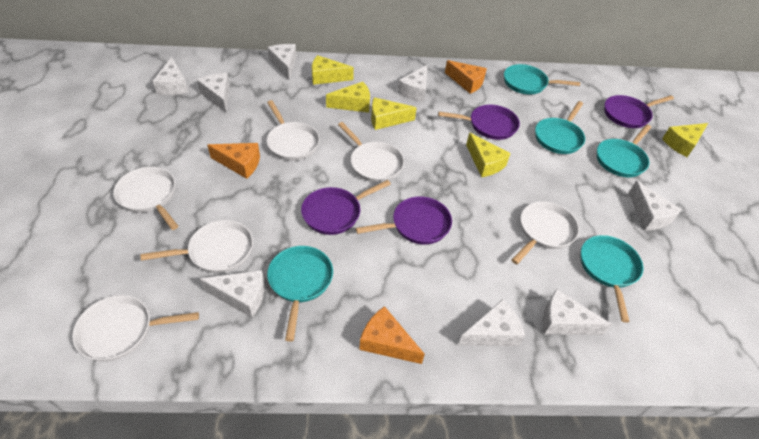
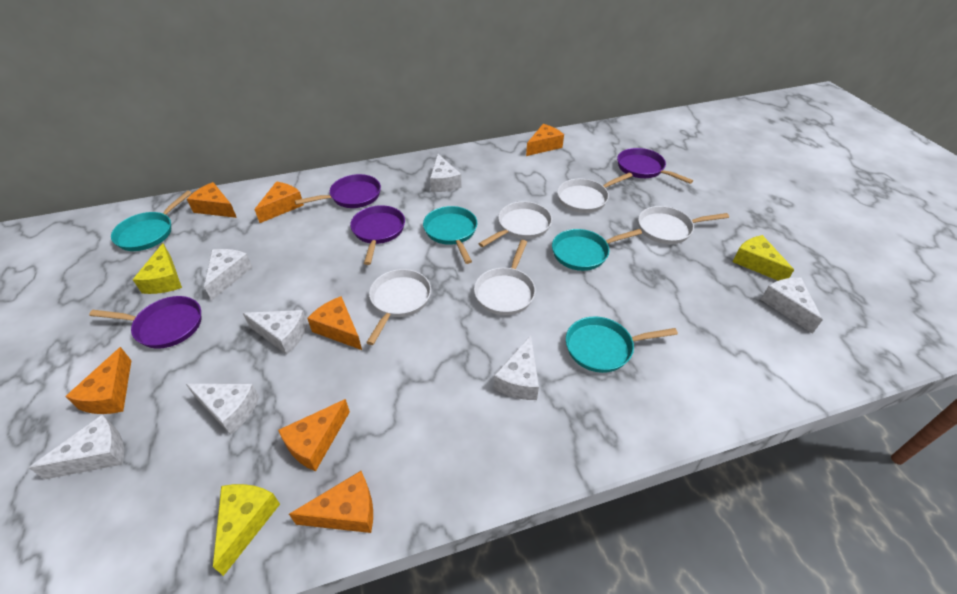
orange cheese: [207,143,260,179] [359,306,425,364] [445,60,487,94] = 3 -> [65,347,131,414] [187,182,237,218] [254,182,304,223] [278,399,350,471] [289,471,373,533] [307,296,362,350] [526,124,564,156] = 7
turquoise pan: [267,246,333,342] [504,64,580,94] [535,101,585,154] [581,235,643,322] [597,125,651,177] = 5 -> [111,191,192,251] [423,206,477,264] [552,229,642,271] [566,317,678,373] = 4
white cheese: [153,57,188,95] [197,73,230,112] [200,270,265,317] [267,44,297,80] [397,65,428,102] [458,299,525,346] [543,289,612,335] [629,181,682,230] = 8 -> [29,415,124,480] [186,384,259,435] [204,249,253,301] [243,310,308,354] [430,154,462,192] [494,335,539,400] [761,278,823,334] = 7
white pan: [72,295,199,361] [113,167,178,230] [141,220,253,273] [266,100,320,161] [338,122,404,182] [511,201,579,264] = 6 -> [366,269,431,345] [474,240,536,315] [478,201,552,247] [557,173,633,213] [638,206,729,244] = 5
yellow cheese: [312,55,354,85] [326,82,370,113] [371,97,417,130] [466,133,511,177] [662,123,708,157] = 5 -> [133,243,182,294] [213,484,280,576] [733,235,794,281] = 3

